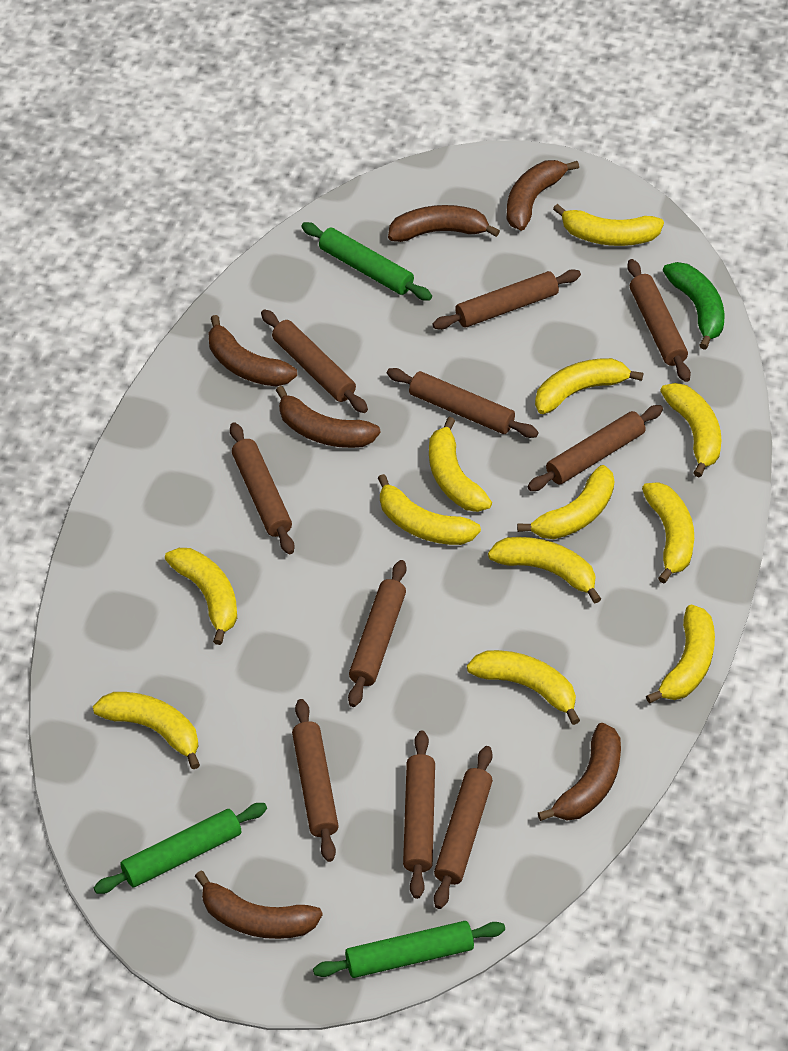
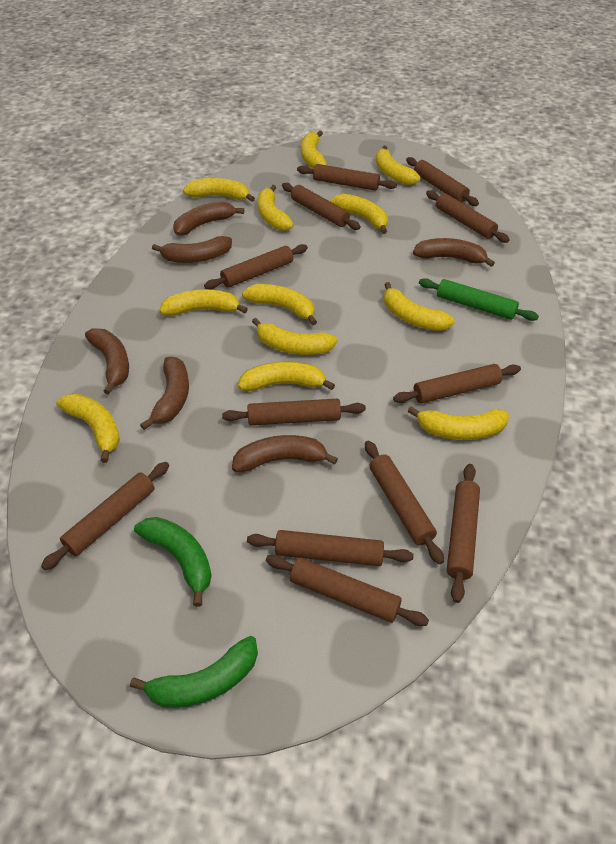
brown rolling pin: [230,422,295,554] [261,309,368,413] [292,699,339,862] [348,560,406,707] [387,368,539,438] [403,731,435,899] [432,269,581,330] [434,746,493,909] [528,405,663,491] [627,259,691,382] = 10 -> [41,462,169,570] [204,244,308,289] [222,399,366,425] [247,530,414,566] [266,555,429,626] [282,183,361,230] [297,164,397,191] [365,441,444,564] [393,364,521,403] [406,157,479,206] [426,190,510,243] [447,464,480,603] = 12
green banana: [663,262,724,350] = 1 -> [130,636,258,708] [134,517,212,607] = 2
green rolling pin: [94,803,267,894] [301,222,432,300] [313,921,505,978] = 3 -> [419,278,539,321] = 1

